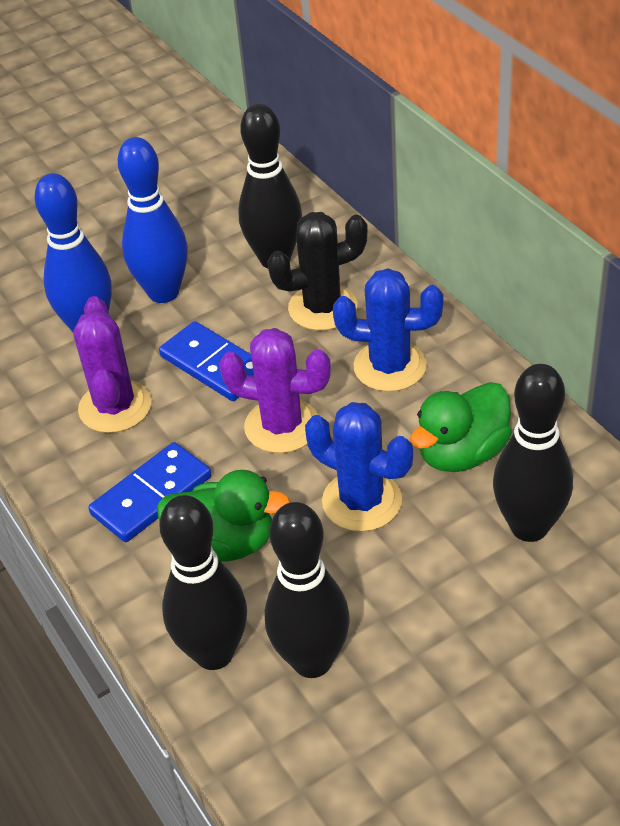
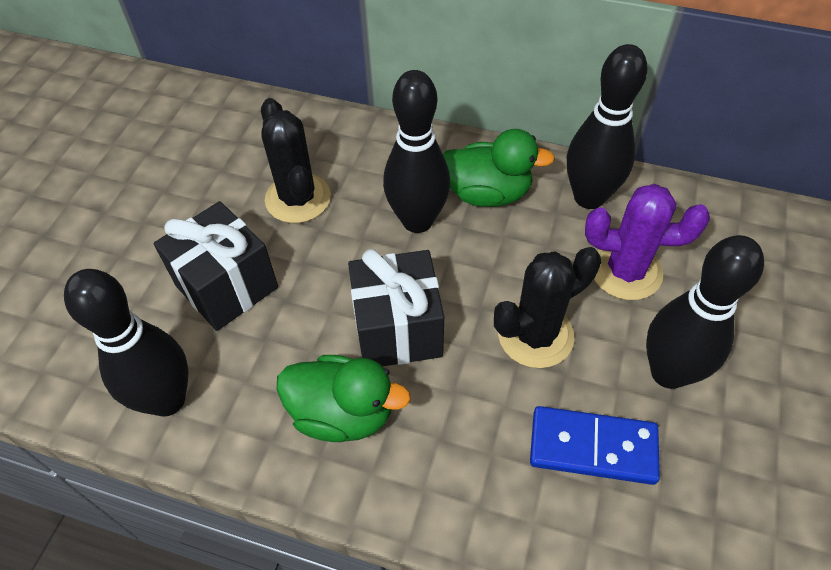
black cactus: [267,212,368,331] = 1 -> [261,98,331,223] [494,247,601,368] = 2
black gift: none = 0 -> [154,201,278,331] [348,249,444,366] = 2
blue bowling pin: [34,173,112,332] [117,137,188,303] = 2 -> none = 0
blue cactus: [305,402,413,532] [333,268,443,392] = 2 -> none = 0
blue domino: [88,442,211,542] [159,321,254,401] = 2 -> [530,406,660,485] = 1
purple cactus: [73,296,151,433] [219,328,331,453] = 2 -> [585,184,710,300] = 1

